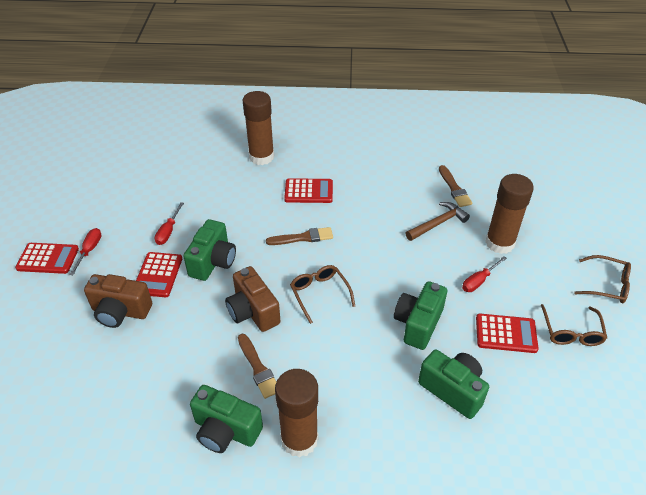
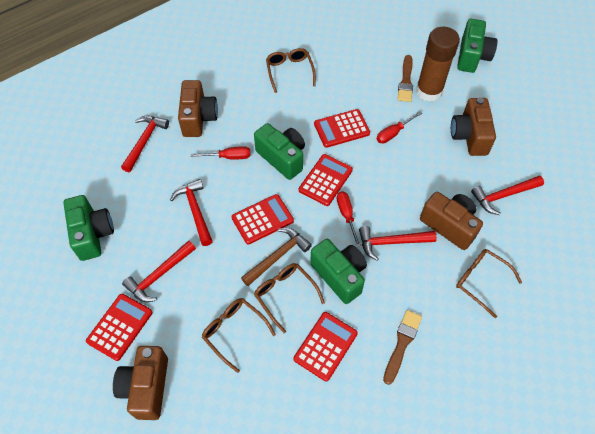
brown brush: [238,334,276,399] [266,227,333,245] [439,165,472,207] = 3 -> [383,310,422,385] [398,55,413,102] = 2
brown camera: [84,274,152,328] [225,266,280,332] = 2 -> [113,346,168,420] [178,80,218,137] [420,192,483,250] [451,97,496,156] = 4
brown glasses: [290,265,355,324] [541,304,607,346] [574,255,631,303] = 3 -> [202,298,276,373] [254,263,325,333] [266,48,316,93] [456,249,522,318] = 4
brown glue stick: [243,91,274,165] [275,369,318,458] [485,174,534,254] = 3 -> [416,27,460,102] = 1
red calculator: [15,243,79,274] [136,252,182,297] [284,178,333,203] [476,314,539,353] = 4 -> [86,294,152,361] [231,194,294,244] [294,312,358,382] [299,154,353,206] [314,109,370,148] = 5
red hammer: none = 0 -> [121,116,169,172] [122,240,196,302] [170,179,213,246] [359,226,437,261] [471,176,544,215] = 5

